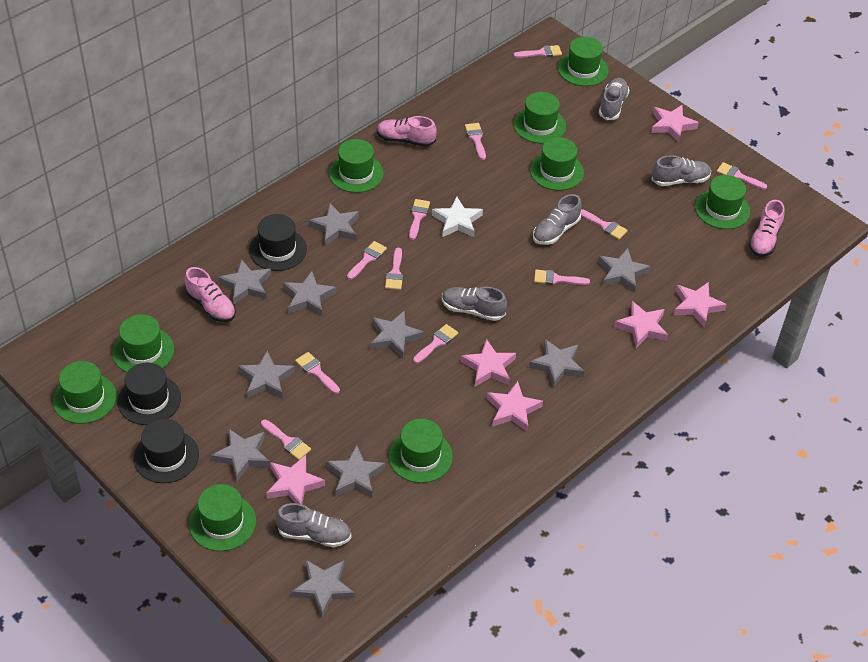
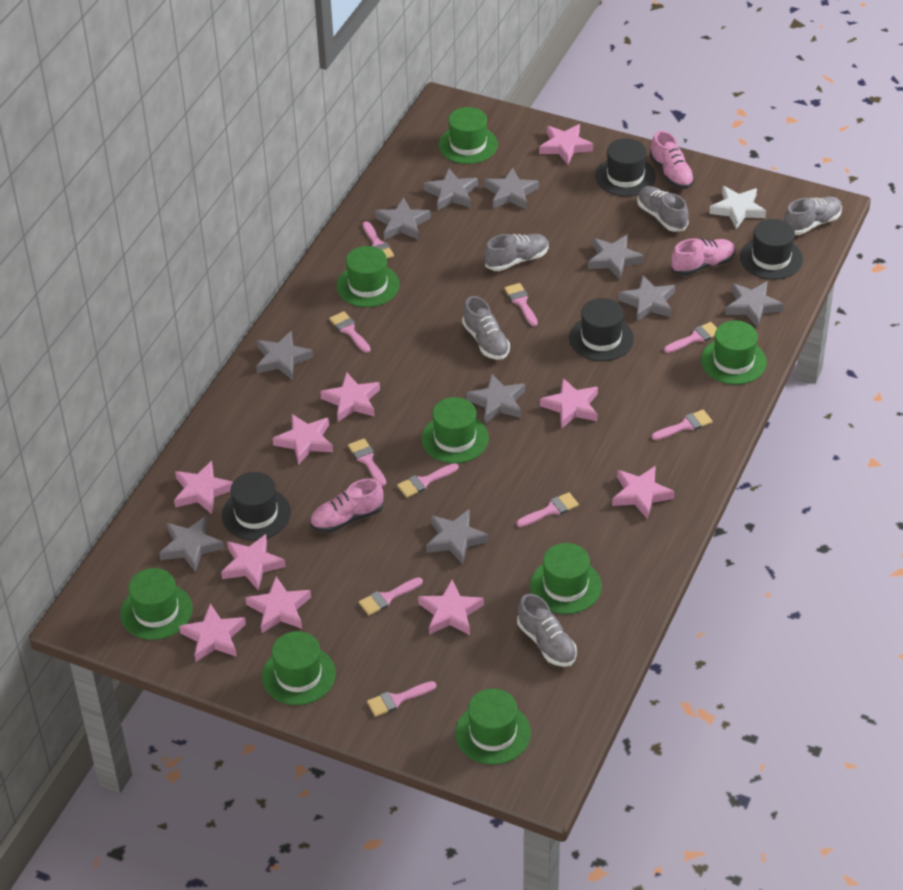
black hat: [118,362,181,425] [134,419,199,483] [249,214,307,271] = 3 -> [222,472,291,540] [569,298,634,361] [595,138,656,196] [740,219,803,280] = 4
green hat: [53,361,117,424] [112,314,174,372] [189,484,256,551] [329,139,384,193] [389,419,453,483] [514,92,566,144] [530,137,584,191] [558,37,609,86] [695,175,750,229] = 9 -> [120,568,193,640] [262,631,336,705] [337,246,400,307] [421,397,489,463] [439,107,498,164] [455,689,531,765] [530,543,602,614] [701,321,767,385] = 8
pink brush: [261,419,311,460] [295,352,340,394] [347,241,387,280] [385,248,403,290] [409,199,430,240] [413,324,458,363] [465,123,486,160] [513,45,562,58] [534,270,590,285] [581,209,628,240] [717,162,767,190] = 11 -> [329,311,370,353] [348,438,386,486] [359,577,423,615] [363,221,394,259] [367,681,436,717] [397,463,458,498] [504,283,538,326] [517,492,579,527] [652,410,713,440] [664,322,717,353] = 10
pink star: [266,455,325,504] [461,339,516,387] [486,381,543,432] [614,301,668,348] [651,105,699,142] [674,282,727,327] = 6 -> [174,461,233,514] [179,604,246,662] [221,534,286,590] [245,576,311,633] [272,414,333,465] [320,372,380,422] [418,580,484,635] [539,124,593,165] [540,378,598,429] [612,466,675,519] = 10

